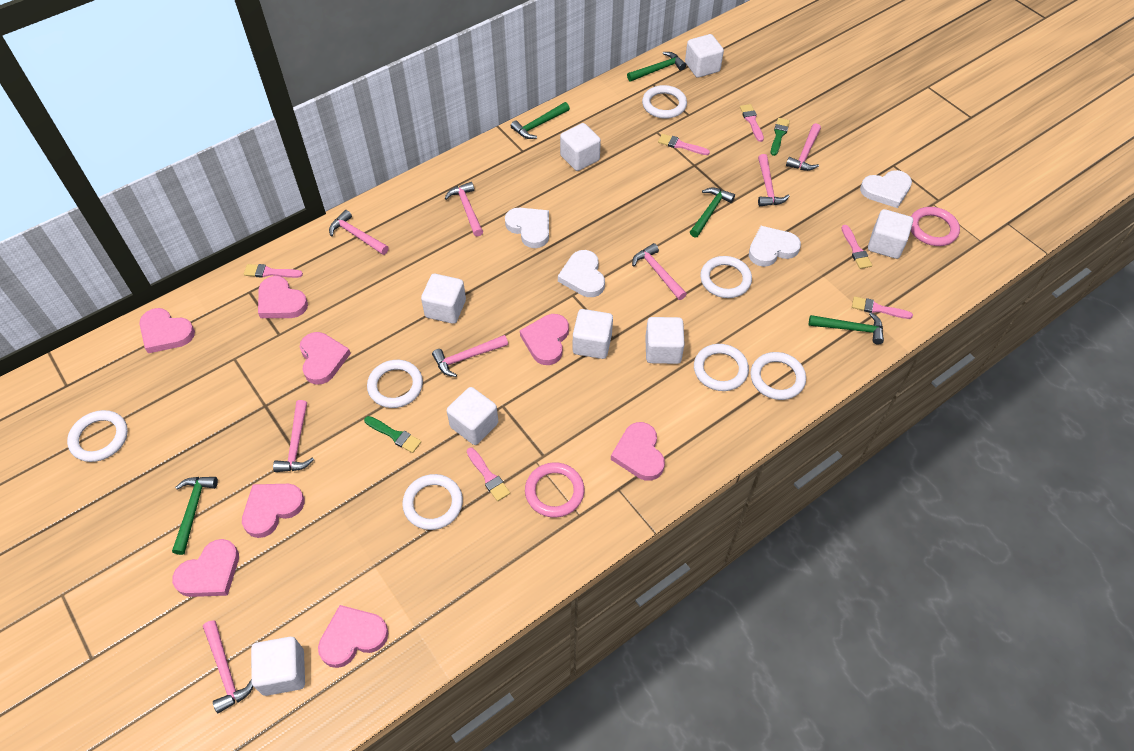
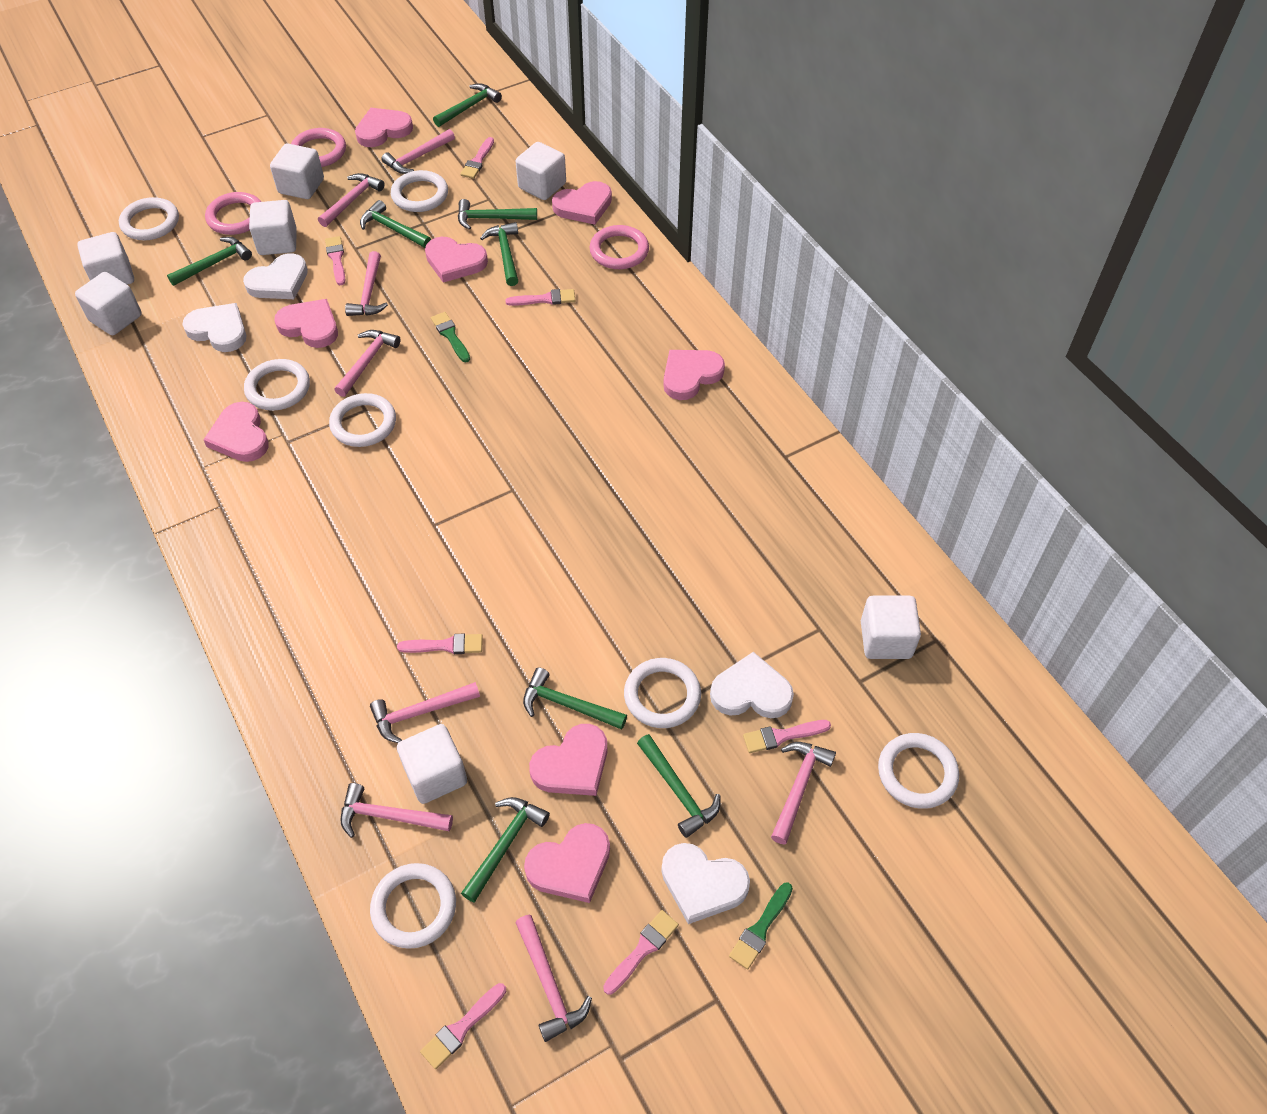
green hammer: [172,477,218,555] [511,102,570,139] [627,52,686,82] [690,187,735,238] [809,312,884,344] = 5 -> [167,237,252,286] [360,200,431,248] [433,84,502,127] [458,199,537,230] [461,797,550,902] [480,222,518,286] [523,667,627,730] [637,734,720,838] = 8
pink brush: [244,264,303,278] [467,448,510,501] [658,134,710,155] [740,104,764,142] [842,225,872,269] [852,296,913,319] = 6 -> [325,236,345,285] [397,634,483,654] [420,983,506,1069] [460,137,494,179] [506,289,575,306] [603,910,679,995] [743,720,831,753] = 7
pink ring: [525,462,584,518] [911,207,960,246] = 2 -> [205,192,261,235] [291,128,346,167] [589,225,649,269] = 3
white cube: [251,637,305,696] [421,274,466,324] [447,387,498,445] [560,123,601,171] [573,309,613,359] [645,317,685,364] [685,34,724,78] [868,209,913,259] = 8 -> [75,272,142,335] [77,232,134,285] [249,200,297,255] [270,143,324,199] [397,724,467,804] [516,142,566,200] [861,596,921,659] = 7

